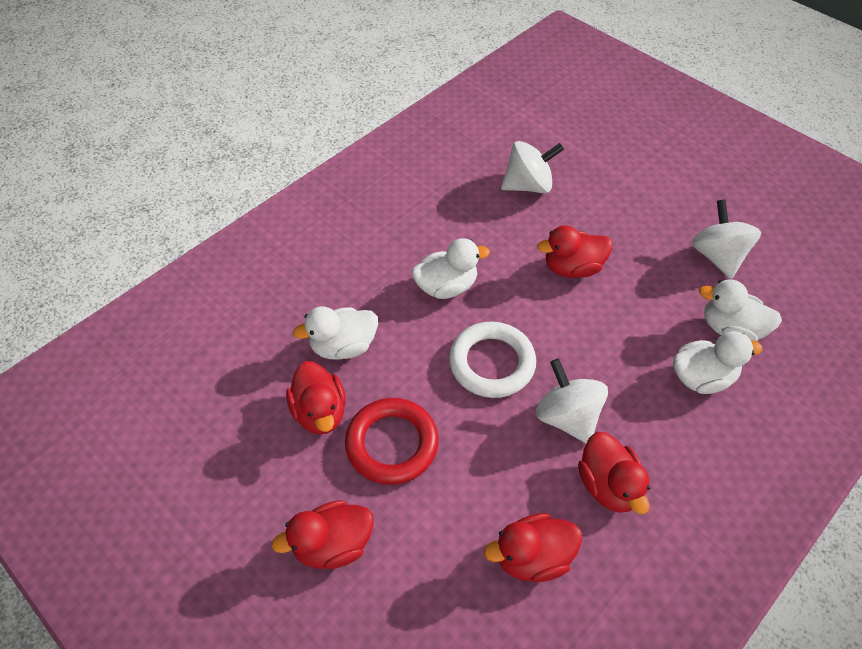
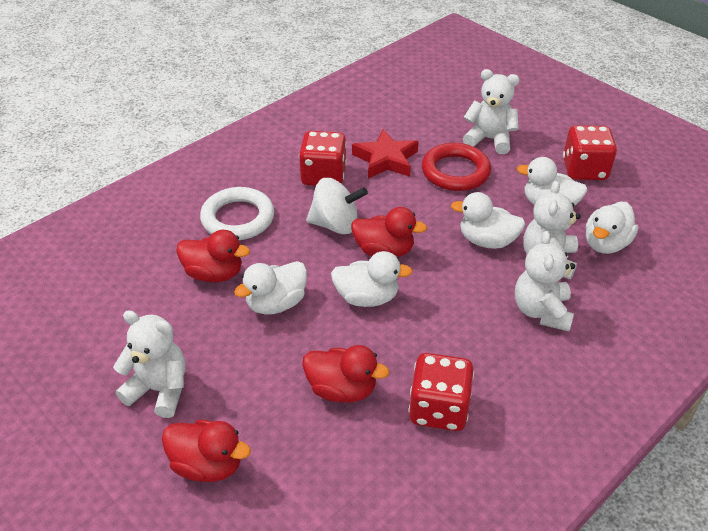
red dice: none = 0 -> [299,131,347,186] [409,353,474,431] [563,125,617,180] = 3
red duck: [272,500,374,569] [286,361,346,435] [484,513,582,582] [537,225,612,278] [578,432,650,514] = 5 -> [162,420,251,482] [176,230,250,282] [302,345,389,403] [351,207,427,257] = 4
red star: none = 0 -> [352,129,419,178] = 1
white duck: [293,306,378,359] [412,238,490,299] [673,331,763,394] [699,279,782,341] = 4 -> [234,261,307,315] [331,251,413,307] [451,192,525,249] [517,157,588,205] [586,202,638,254] = 5
white spinning top: [501,141,564,193] [536,359,608,444] [692,199,761,279] = 3 -> [306,178,368,234] = 1
white teddy bear: none = 0 -> [113,310,185,418] [463,69,520,154] [515,231,575,331] [523,181,581,279] = 4

